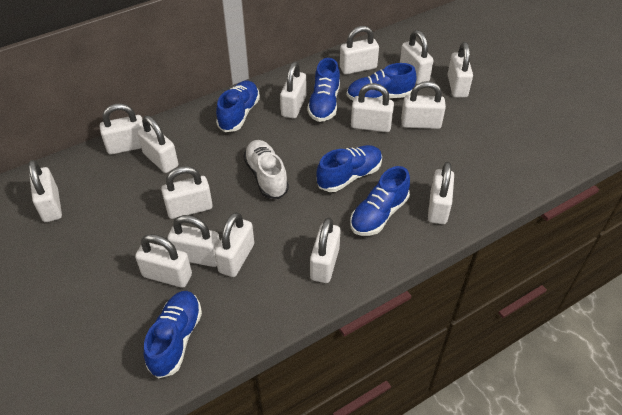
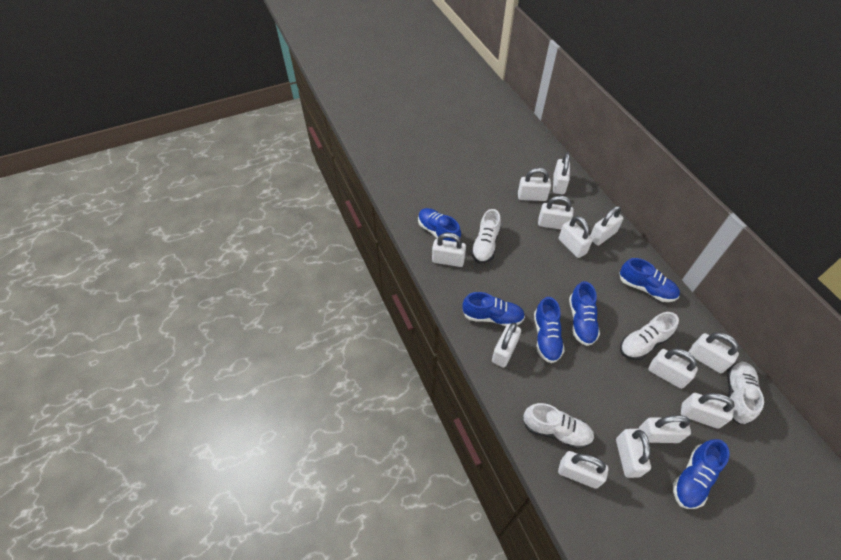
white padlock: [29,160,62,222] [100,104,143,155] [135,234,192,288] [137,116,178,173] [161,166,213,219] [167,215,220,267] [214,212,254,277] [280,62,306,119] [310,218,340,283] [340,26,379,75] [351,83,394,132] [400,30,433,84] [401,81,446,129] [428,162,454,224] [448,42,473,98] = 15 -> [432,233,466,267] [492,323,521,367] [518,168,551,201] [538,196,573,230] [553,153,570,194] [558,451,608,489] [559,216,593,258] [590,206,624,246] [616,429,651,478] [639,415,691,443] [648,349,698,389] [681,393,735,429] [689,333,739,373] = 13
white shoe: [244,140,289,199] = 1 -> [471,209,501,263] [523,403,594,449] [620,312,679,360] [727,362,764,424] = 4

